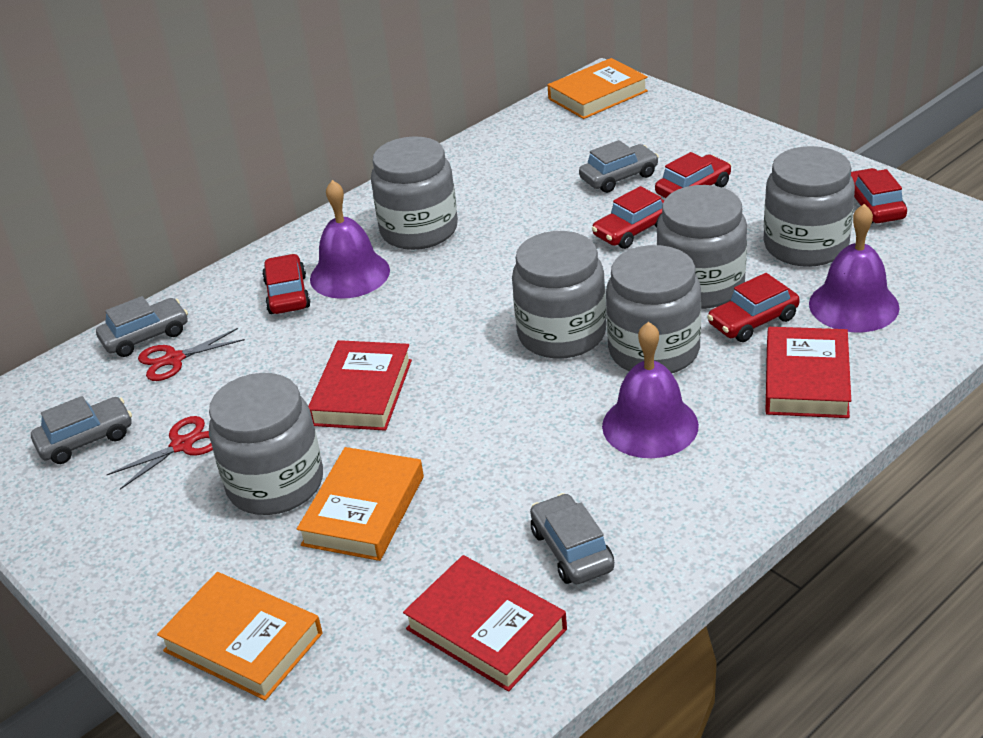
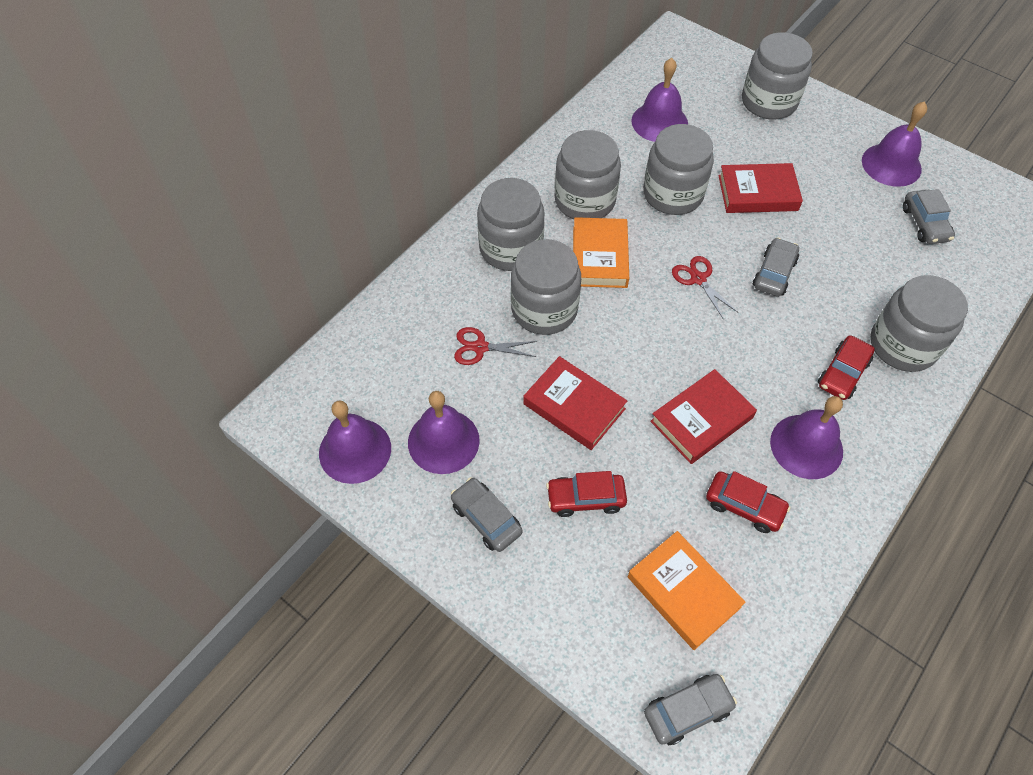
orange book: [157,572,323,701] [297,447,424,561] [548,58,648,119] = 3 -> [573,217,629,288] [628,531,746,650] = 2
purple bell: [310,180,390,299] [602,322,699,458] [809,204,900,332] = 3 -> [319,400,391,484] [408,391,480,474] [631,58,688,142] [770,396,843,479] [862,101,927,187] = 5
red car: [262,254,311,314] [592,186,664,249] [655,152,731,198] [707,273,800,342] [851,168,907,223] = 5 -> [546,471,627,517] [706,471,790,533] [818,335,875,400] = 3

